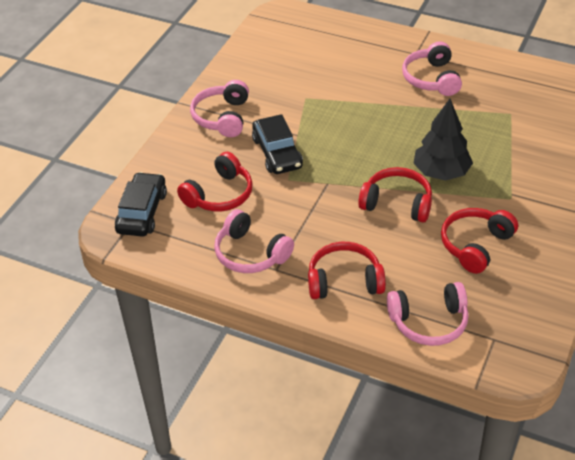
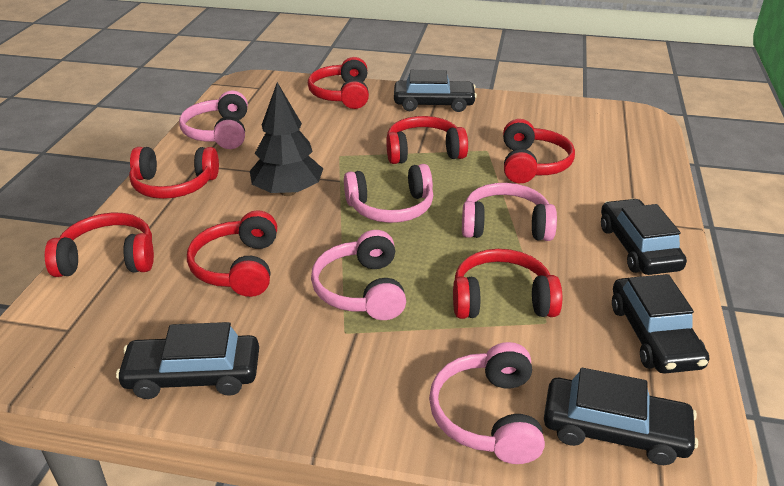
black car: [115,172,167,237] [252,114,303,174] = 2 -> [116,322,259,399] [394,70,477,112] [544,368,698,465] [601,199,687,275] [612,274,709,374] = 5
pink headphones: [190,80,249,137] [214,209,294,273] [387,282,469,346] [402,41,462,96] = 4 -> [179,90,248,149] [311,230,406,320] [344,164,433,223] [429,342,545,464] [462,183,557,241] = 5
red headphones: [177,152,253,212] [308,242,386,299] [358,167,432,222] [441,208,518,274] = 4 -> [45,213,154,277] [129,147,219,199] [187,210,277,297] [308,57,369,109] [386,116,468,164] [453,249,562,319] [503,119,575,183] = 7

